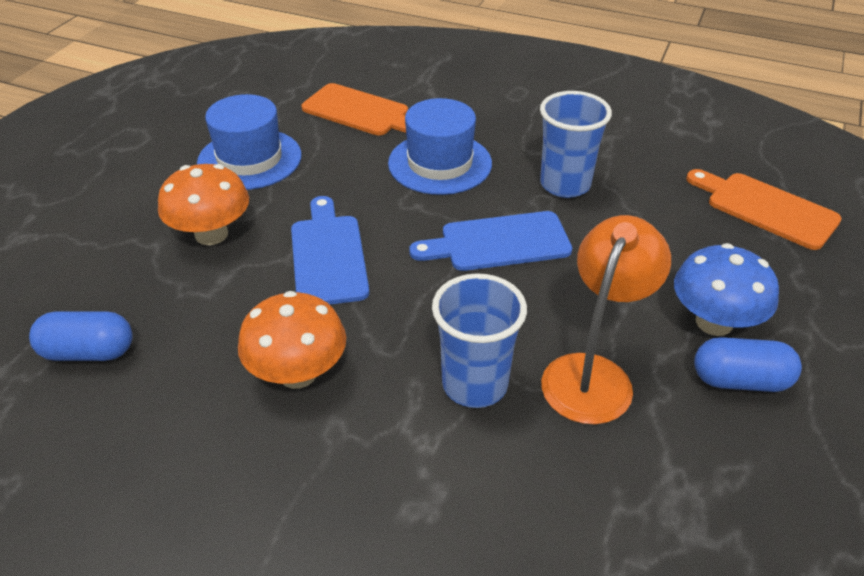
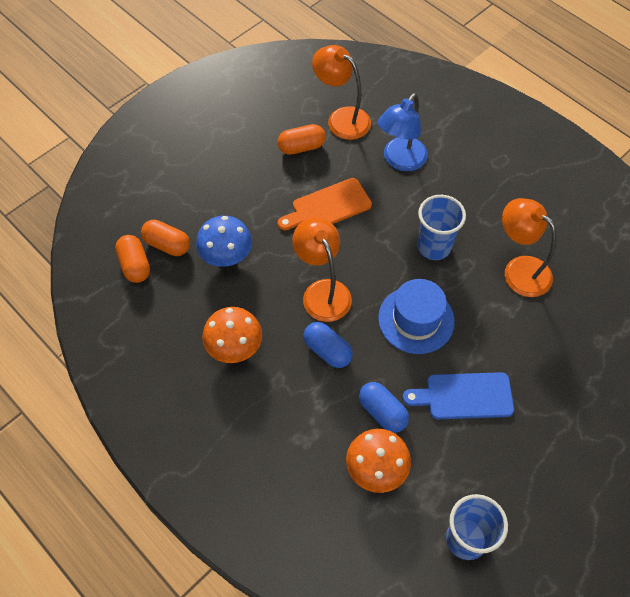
blue cutting board: [291,196,369,305] [409,211,572,271] = 2 -> [403,372,514,419] = 1
blue hat: [197,94,302,190] [388,98,492,195] = 2 -> [378,279,455,354] = 1
blue lamp: none = 0 -> [378,93,428,171] = 1
orange capsule: none = 0 -> [115,235,150,283] [141,220,190,256] [277,124,326,155] = 3
orange cutting board: [302,83,408,135] [686,169,842,250] = 2 -> [278,178,372,230] = 1
orange lamp: [541,215,671,424] = 1 -> [292,217,352,322] [312,45,371,140] [502,198,556,297] = 3

